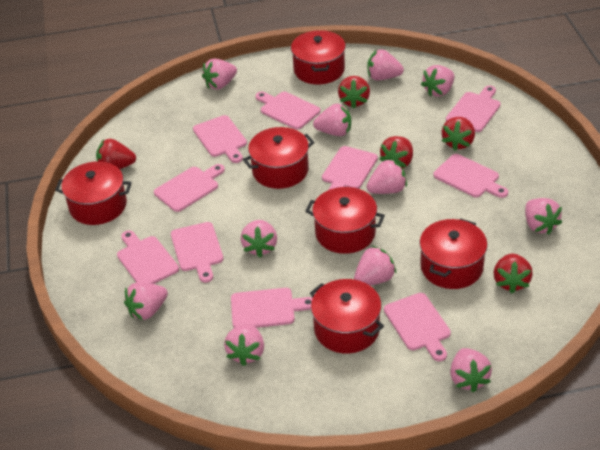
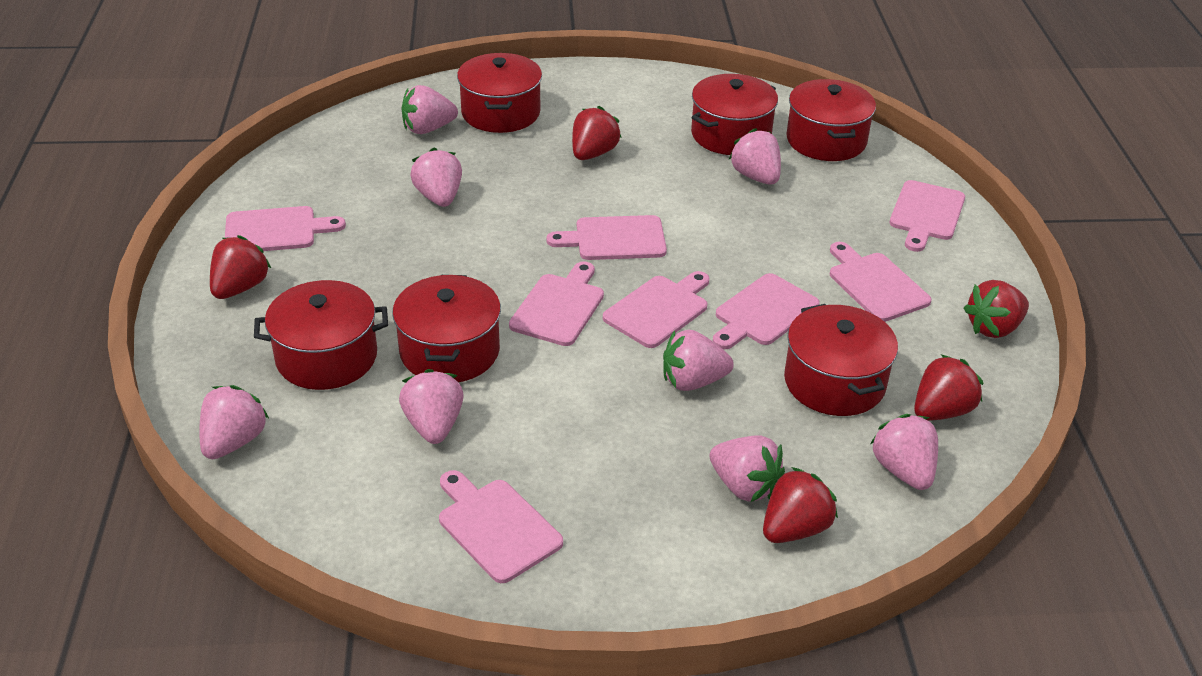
pink cutting board: [117,230,179,284] [154,164,225,212] [171,222,223,283] [193,115,247,163] [231,288,313,328] [256,92,320,130] [322,146,378,190] [384,293,451,362] [433,154,508,198] [446,86,501,132] = 10 -> [225,206,346,251] [439,470,563,583] [509,261,604,346] [546,215,667,260] [603,271,709,348] [713,273,820,349] [830,242,931,322] [890,180,965,252] = 8
pink strawberry: [124,282,168,320] [202,59,237,89] [224,323,264,366] [241,220,277,257] [313,104,351,136] [354,246,397,286] [366,159,407,194] [367,49,404,80] [421,65,454,97] [450,348,492,393] [525,198,562,235] = 11 -> [199,385,269,459] [399,369,464,444] [401,85,458,134] [410,148,462,207] [663,330,734,391] [710,435,785,502] [729,128,781,185] [870,414,938,490] = 8

